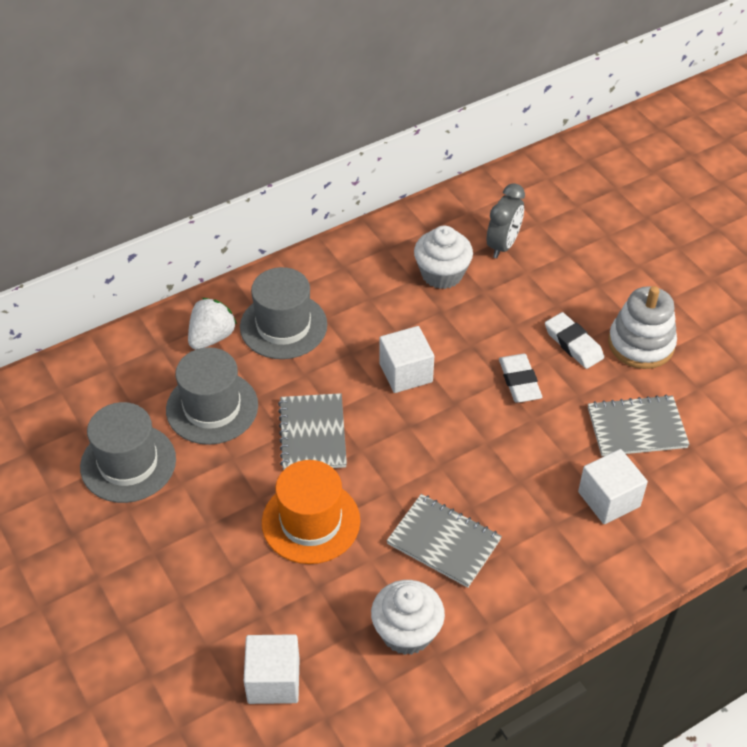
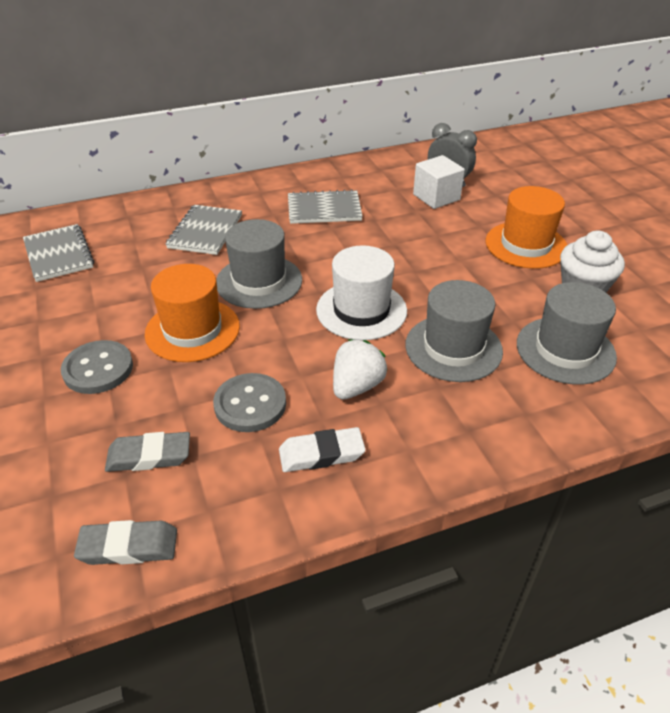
grey button: none = 0 -> [61,340,133,394] [213,373,286,432] = 2
grey eraser: none = 0 -> [74,520,177,565] [105,432,190,472] = 2
orange hat: [262,460,360,564] = 1 -> [145,264,240,362] [486,186,567,269] = 2
white cube: [244,634,300,704] [379,326,434,393] [578,449,648,524] = 3 -> [413,155,465,209] = 1
white cupcake: [371,580,445,655] [414,226,473,289] = 2 -> [560,231,625,293] = 1
white eraser: [499,354,542,403] [545,312,604,369] = 2 -> [279,427,366,472] = 1
white hat: none = 0 -> [316,245,407,340] = 1
white stacking toy: [608,286,677,369] = 1 -> none = 0

